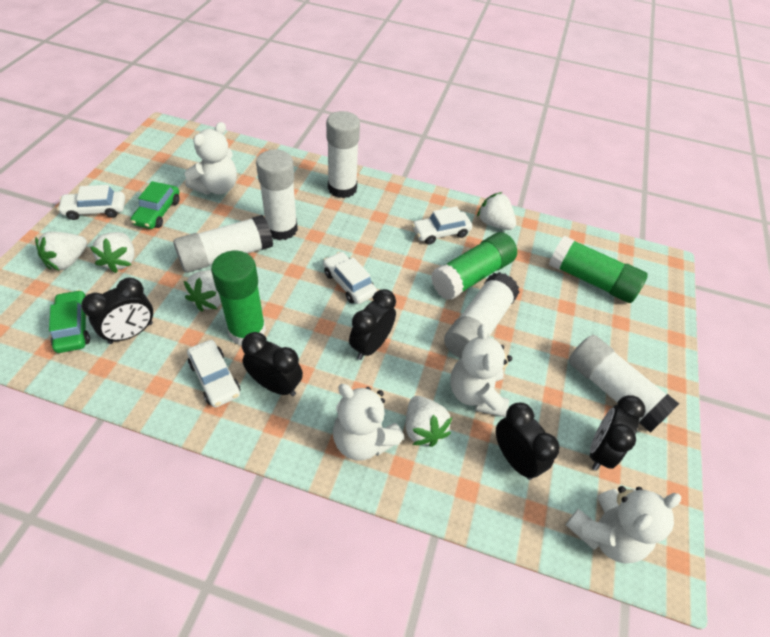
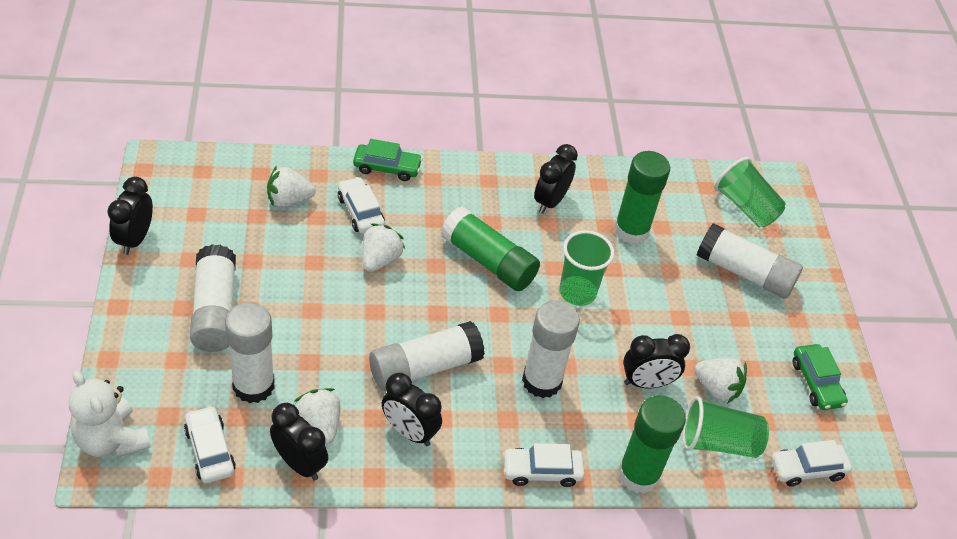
green cup: none = 0 -> [559,230,614,306] [683,396,769,458] [715,157,786,227] = 3
white strawberry: [35,232,87,271] [90,232,135,273] [184,270,222,312] [406,396,452,447] [477,192,516,230] = 5 -> [267,166,316,208] [294,388,340,444] [362,224,405,272] [694,357,747,404] = 4
white teddy bear: [185,122,237,195] [333,384,404,460] [450,325,512,417] [566,486,681,564] = 4 -> [69,370,151,457] = 1

